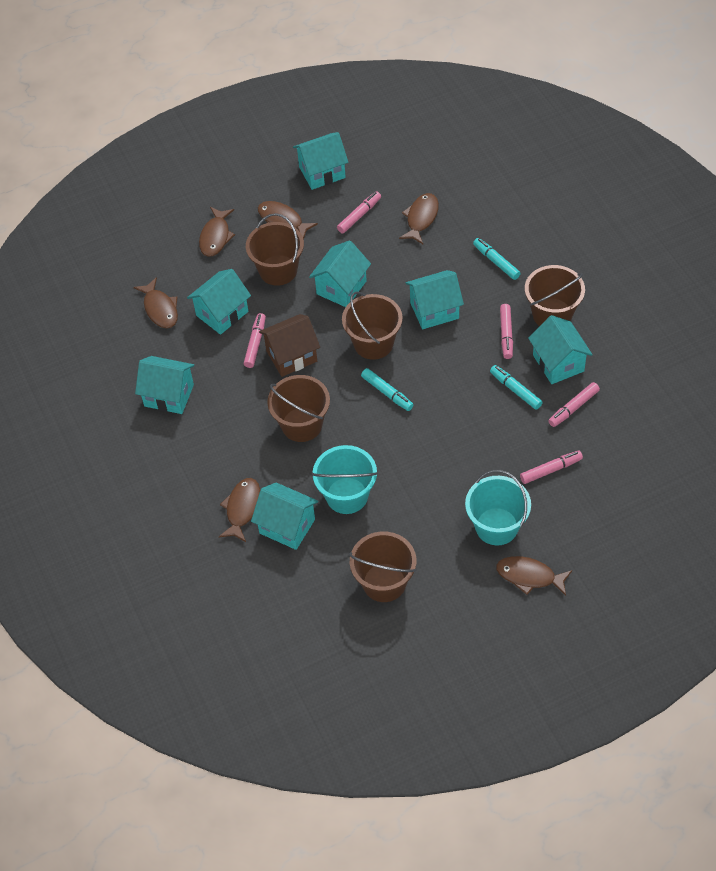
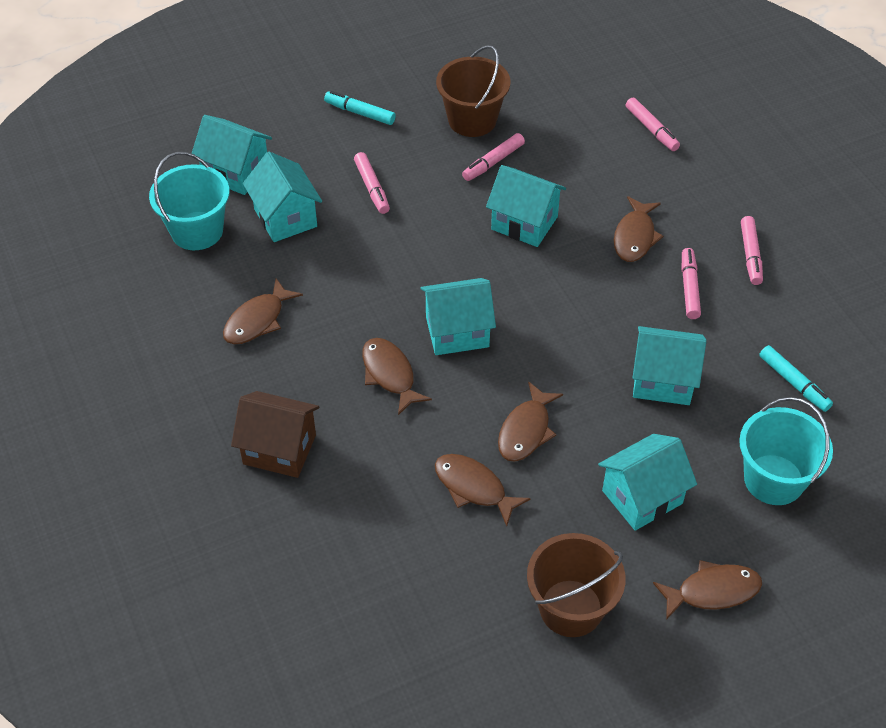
brown bucket: [246,213,304,286] [267,375,330,442] [342,292,403,360] [349,532,416,602] [525,265,585,326] = 5 -> [436,45,510,137] [527,533,626,637] = 2
turquoise house: [135,356,194,414] [187,269,251,335] [251,482,318,550] [293,132,348,190] [309,240,371,307] [406,270,464,329] [528,315,593,384] = 7 -> [191,115,272,195] [243,152,322,242] [420,278,496,355] [486,165,566,247] [598,434,697,531] [632,326,706,405] = 6
turquoise marker: [361,368,414,411] [473,238,521,280] [490,365,543,410] = 3 -> [324,91,396,125] [759,345,833,412] = 2

